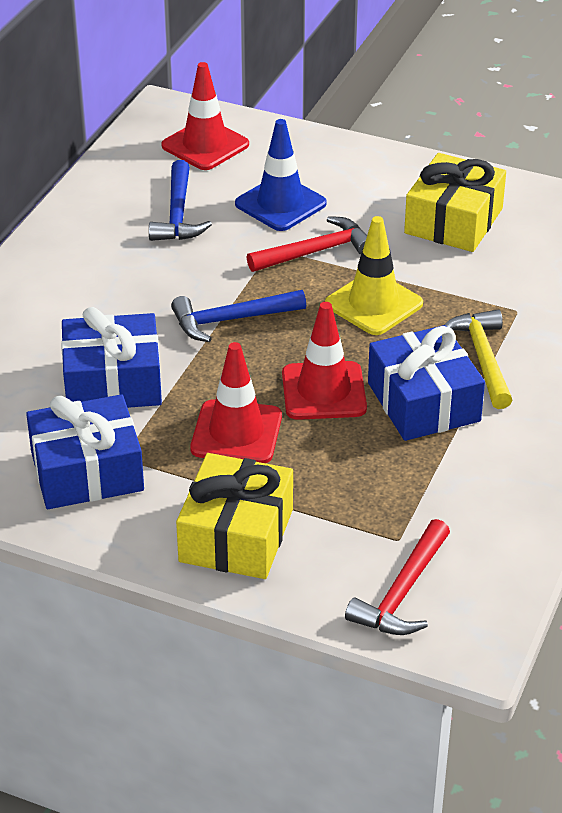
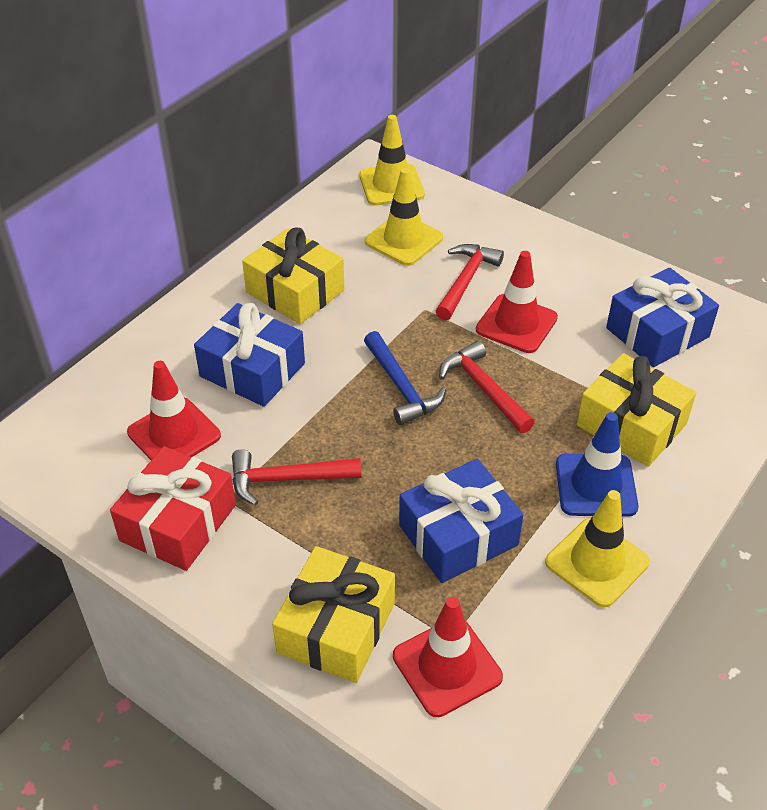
blue hammer: [149,160,212,241] [171,290,306,342] = 2 -> [364,331,446,425] = 1
red gift: none = 0 -> [110,446,236,571] = 1
red hammer: [247,216,367,272] [345,519,450,635] = 2 -> [232,449,361,506] [436,244,504,320] [439,341,535,433] = 3
yellow gift: [176,453,293,579] [404,153,506,252] = 2 -> [242,228,345,324] [272,546,395,683] [577,353,696,467] = 3
yellow hammer: [445,309,512,409] = 1 -> none = 0
yellow traffic cone: [325,216,423,335] = 1 -> [360,115,425,205] [365,168,443,266] [545,490,650,607] = 3

